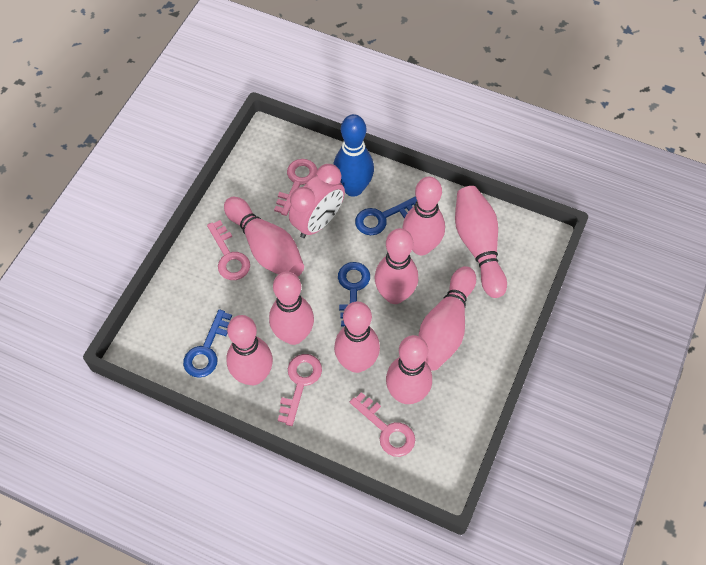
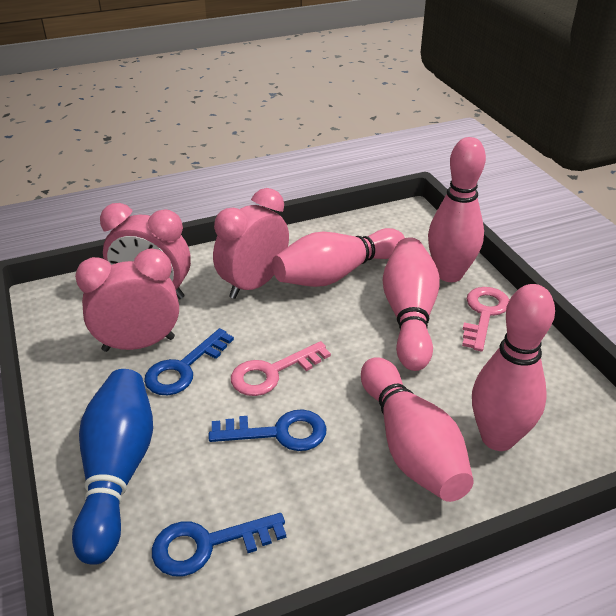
pink bowling pin: [224,197,304,277] [226,315,273,385] [269,272,314,345] [334,301,380,373] [375,228,418,304] [386,335,432,404] [402,177,445,255] [418,266,476,370] [455,186,507,298] = 9 -> [272,228,405,287] [361,357,474,502] [383,237,440,371] [428,137,486,282] [472,284,555,451] = 5
pink clock: [289,164,345,238] = 1 -> [75,249,179,352] [100,203,191,299] [213,188,289,299] = 3
pink key: [207,220,250,280] [274,159,317,216] [278,354,322,426] [350,392,415,457] = 4 -> [231,341,331,396] [462,287,509,351] = 2

